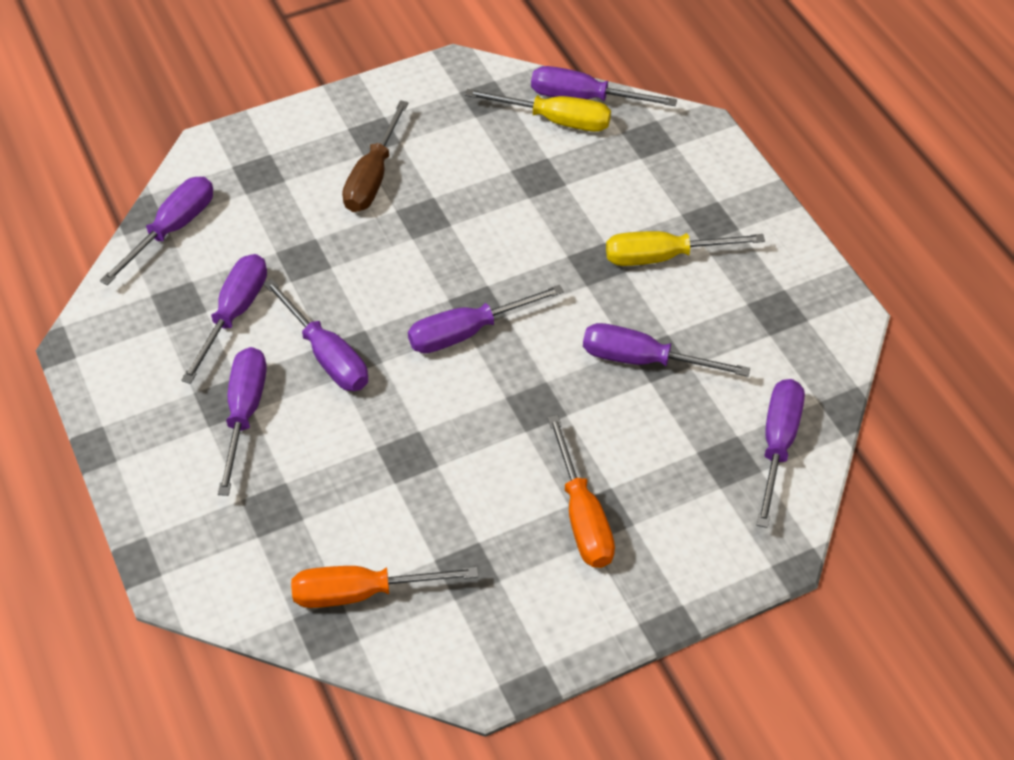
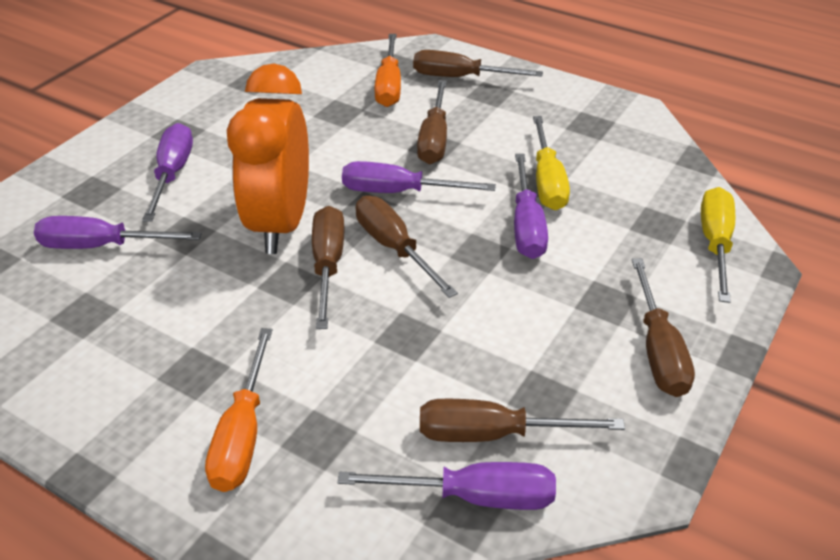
brown screwdriver: [342,100,409,212] = 1 -> [312,206,344,329] [356,195,458,298] [413,50,543,77] [417,80,447,164] [420,399,625,442] [632,258,695,397] = 6
orange clock: none = 0 -> [227,64,309,254] = 1
purple screwdriver: [100,177,213,285] [181,254,267,384] [218,347,267,496] [263,278,368,391] [408,285,564,353] [531,66,677,106] [583,323,750,377] [757,379,805,528] = 8 -> [34,216,202,249] [142,123,193,222] [337,462,556,510] [342,161,496,193] [514,154,548,259] = 5

